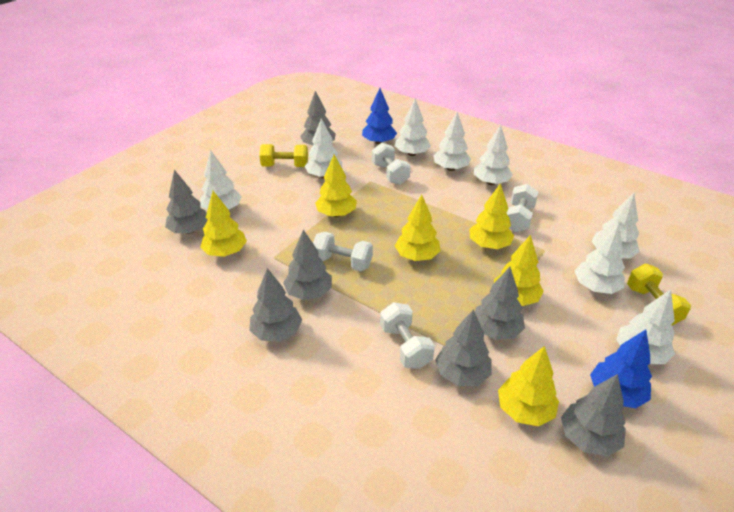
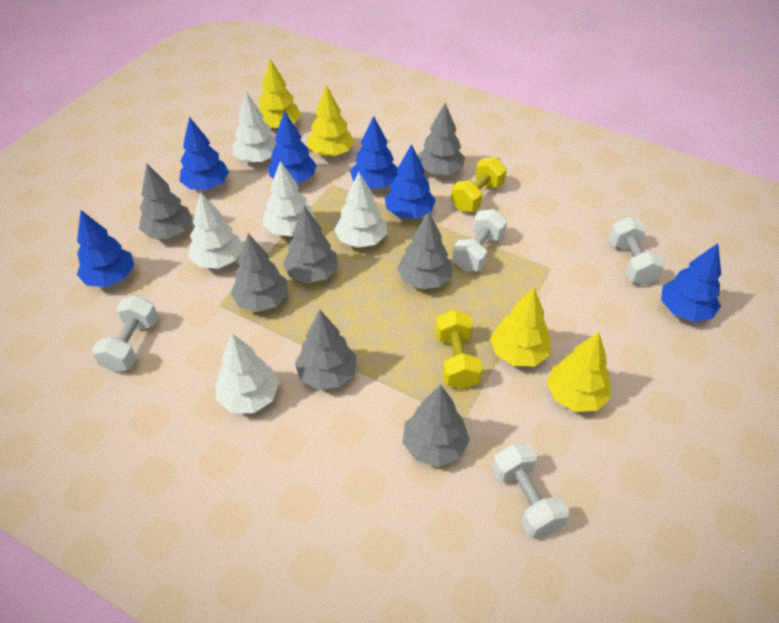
blue tree: [362,88,397,145] [590,330,652,408] = 2 -> [77,210,134,287] [180,117,229,190] [268,111,317,183] [350,116,398,189] [385,144,436,219] [661,243,721,322] = 6
white tree: [200,150,242,210] [304,118,342,178] [395,98,431,156] [433,112,471,171] [474,125,513,185] [575,224,625,294] [592,193,640,259] [616,290,675,364] = 8 -> [188,192,243,269] [216,334,279,413] [233,91,277,163] [263,161,315,236] [334,172,387,248] = 5
yellow tree: [200,191,247,257] [315,155,357,217] [395,194,440,261] [469,183,514,249] [494,235,544,306] [498,346,559,426] = 6 -> [258,58,301,129] [308,85,354,156] [490,288,551,366] [547,332,611,412] = 4

